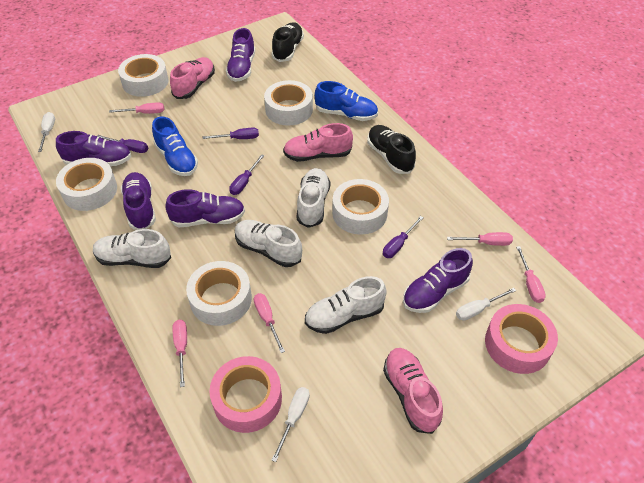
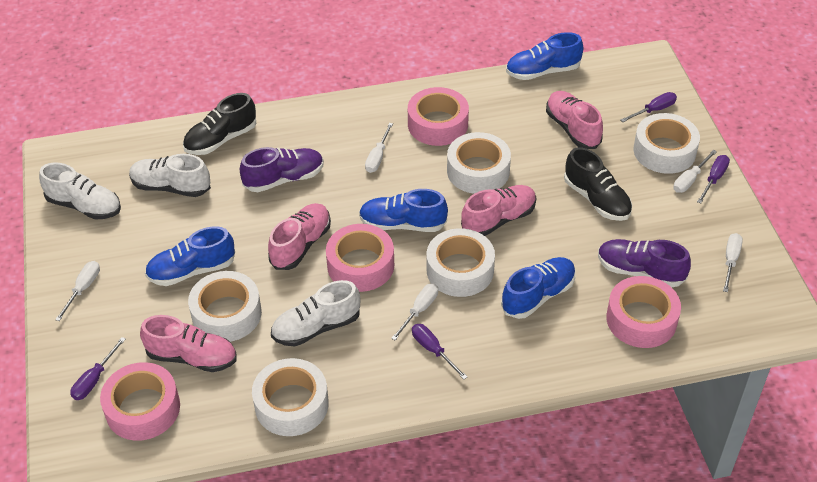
blue shoe: [152,116,198,176] [315,81,378,121] = 2 -> [145,226,235,286] [359,189,448,232] [501,257,576,319] [506,32,583,80] = 4
pink screwdriver: [109,102,164,114] [172,320,187,387] [254,293,285,353] [447,232,513,246] [516,246,546,303] = 5 -> none = 0
pink shoe: [170,57,215,99] [283,123,353,162] [383,348,443,434] = 3 -> [140,315,237,372] [268,203,331,270] [461,185,536,236] [546,91,603,149] = 4
pink tape: [210,356,282,433] [485,304,558,374] = 2 -> [100,362,180,441] [326,224,394,292] [408,87,469,146] [606,276,681,348] = 4
purple shoe: [56,131,132,166] [121,172,156,230] [165,189,245,227] [226,28,255,82] [403,248,473,313] = 5 -> [240,147,324,192] [598,239,691,287] = 2
white screwdriver: [38,112,55,152] [272,387,310,462] [456,288,516,321] = 3 -> [55,261,100,321] [365,123,393,173] [391,283,438,340] [673,150,717,193] [723,233,743,292] = 5
white shoe: [93,229,171,268] [235,220,302,267] [297,168,330,228] [305,276,387,334] = 4 -> [39,162,121,220] [129,154,211,197] [271,280,361,346] = 3

